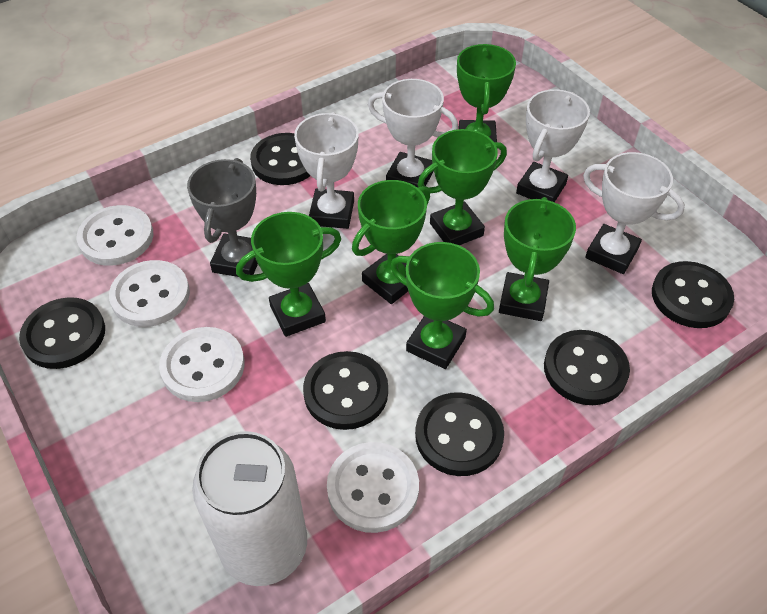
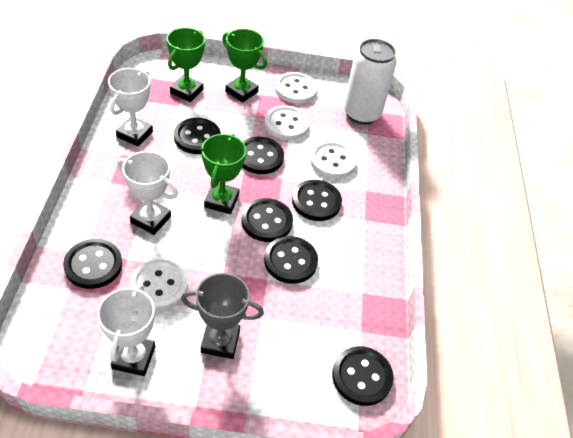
black button: [19,297,105,369] [250,133,310,185] [303,351,388,430] [415,392,504,476] [544,330,630,405] [652,261,734,328] = 6 -> [63,239,122,289] [174,118,221,154] [241,198,293,242] [242,137,284,174] [264,236,318,284] [292,180,342,221] [332,346,394,406] = 7
green trophy: [236,212,341,337] [352,180,430,304] [390,242,494,369] [418,129,507,245] [457,44,516,142] [499,197,576,321] = 6 -> [167,27,205,102] [201,134,246,214] [222,29,267,103] = 3
white trophy: [294,112,359,229] [368,79,458,187] [516,89,590,202] [583,152,685,274] = 4 -> [97,283,155,376] [108,68,153,147] [117,151,178,235] = 3

